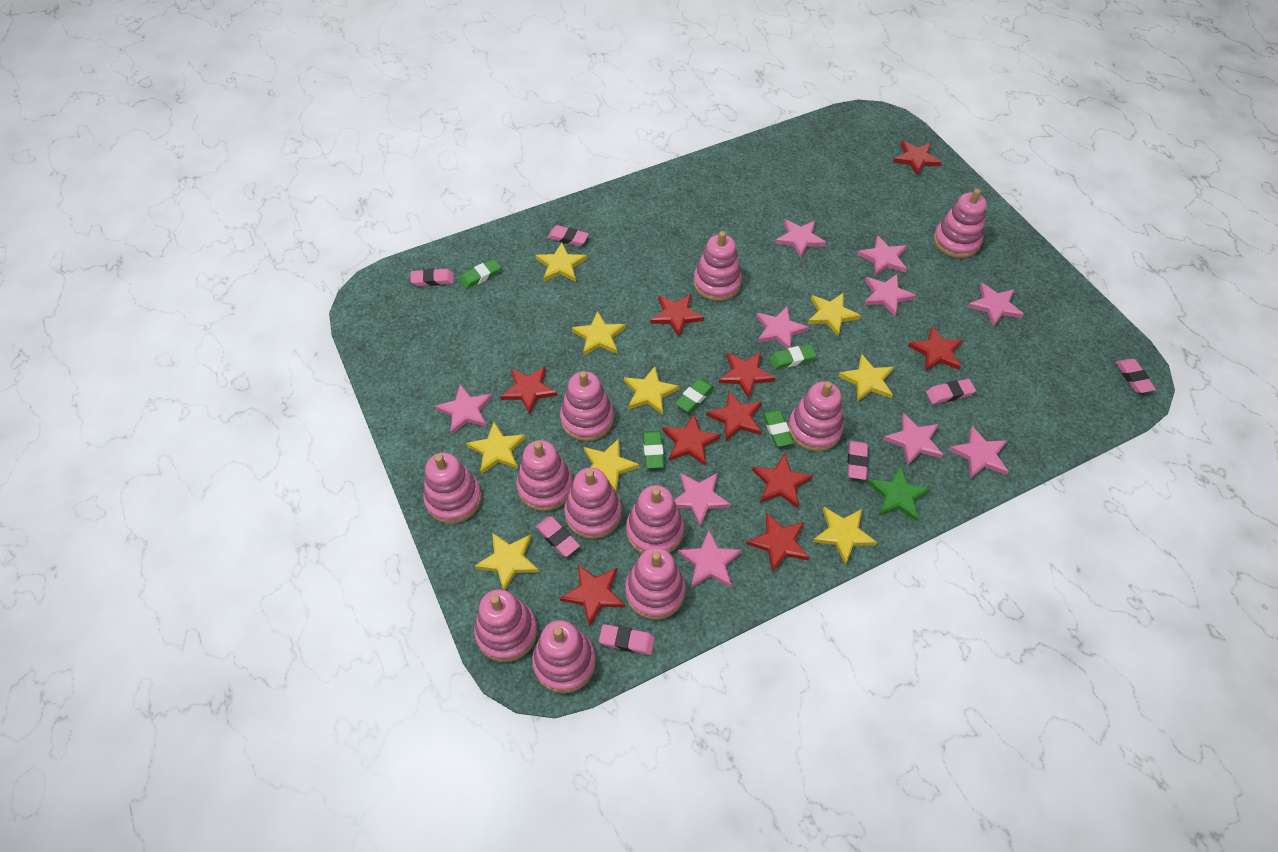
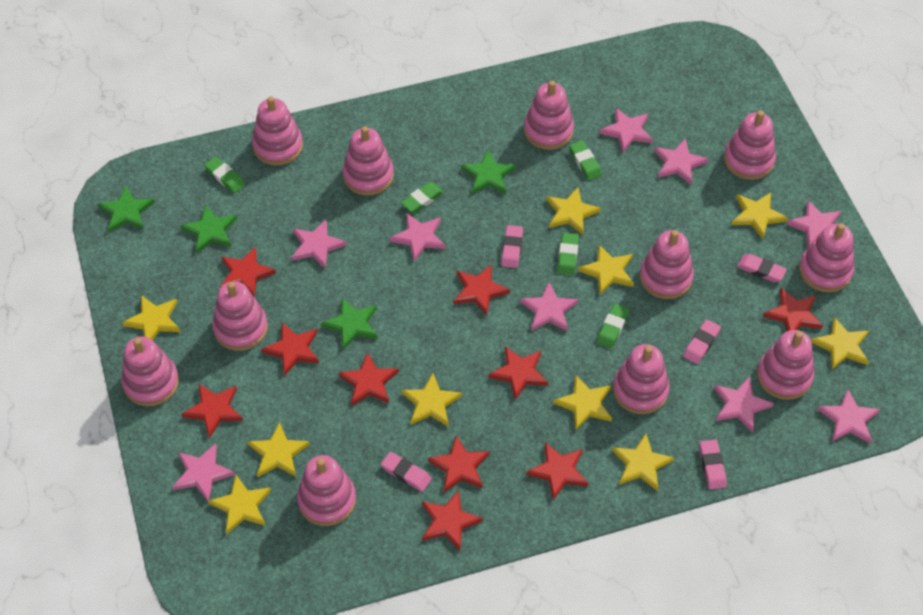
green star: [868,466,930,521] = 1 -> [98,186,155,233] [181,205,237,253] [321,298,378,350] [461,150,516,194] = 4
pink eraser: [410,269,454,286] [536,516,580,557] [547,225,589,246] [599,624,655,655] [848,441,868,480] [926,379,976,404] [1116,359,1156,393] = 7 -> [381,452,432,492] [501,225,523,268] [683,319,721,364] [700,440,727,489] [737,254,787,282] = 5
pink star: [435,384,492,434] [674,473,731,527] [678,530,742,588] [756,306,809,349] [775,219,826,258] [857,235,907,276] [864,274,916,316] [883,413,943,466] [949,426,1009,479] [968,283,1024,327] = 10 -> [172,443,235,501] [291,220,347,268] [390,213,446,262] [520,282,579,332] [599,108,653,153] [654,139,708,184] [714,377,774,433] [787,200,841,247] [818,389,880,443] = 9
yellow star: [466,422,526,474] [475,533,539,590] [536,243,587,282] [571,311,626,356] [584,439,639,493] [624,366,679,415] [808,293,861,336] [813,507,877,565] [839,354,894,402] = 9 -> [122,295,181,340] [208,475,271,534] [248,422,310,477] [401,373,462,426] [546,187,601,235] [553,374,612,431] [578,245,634,295] [612,434,674,491] [731,193,788,239] [811,317,869,369] = 10

